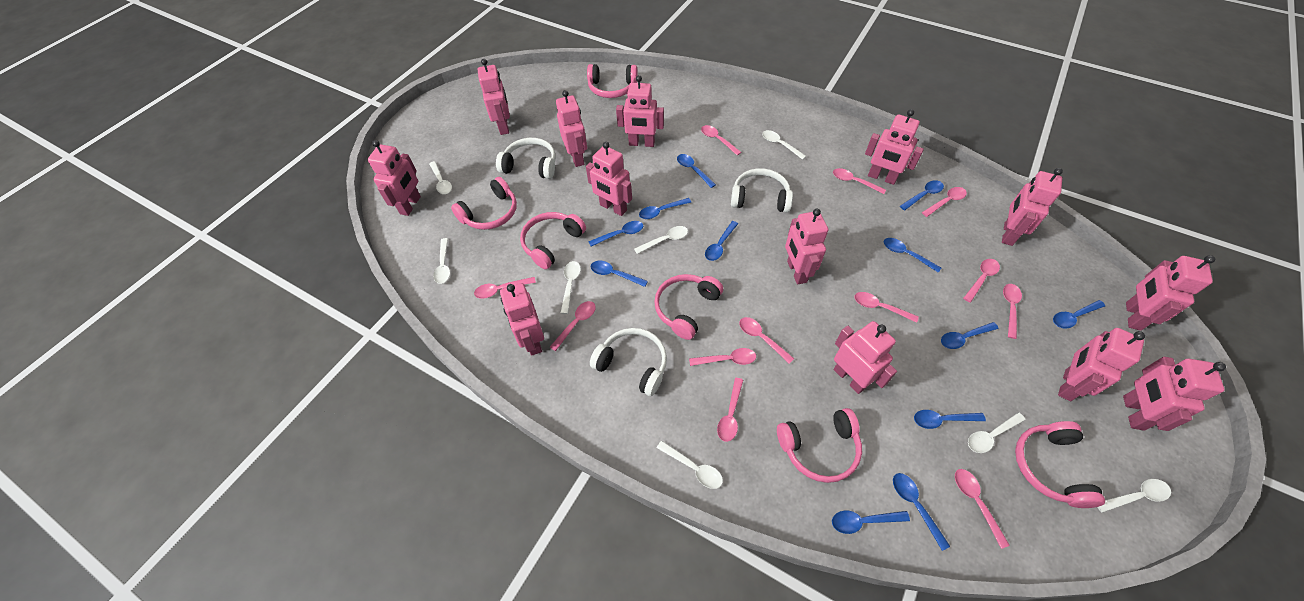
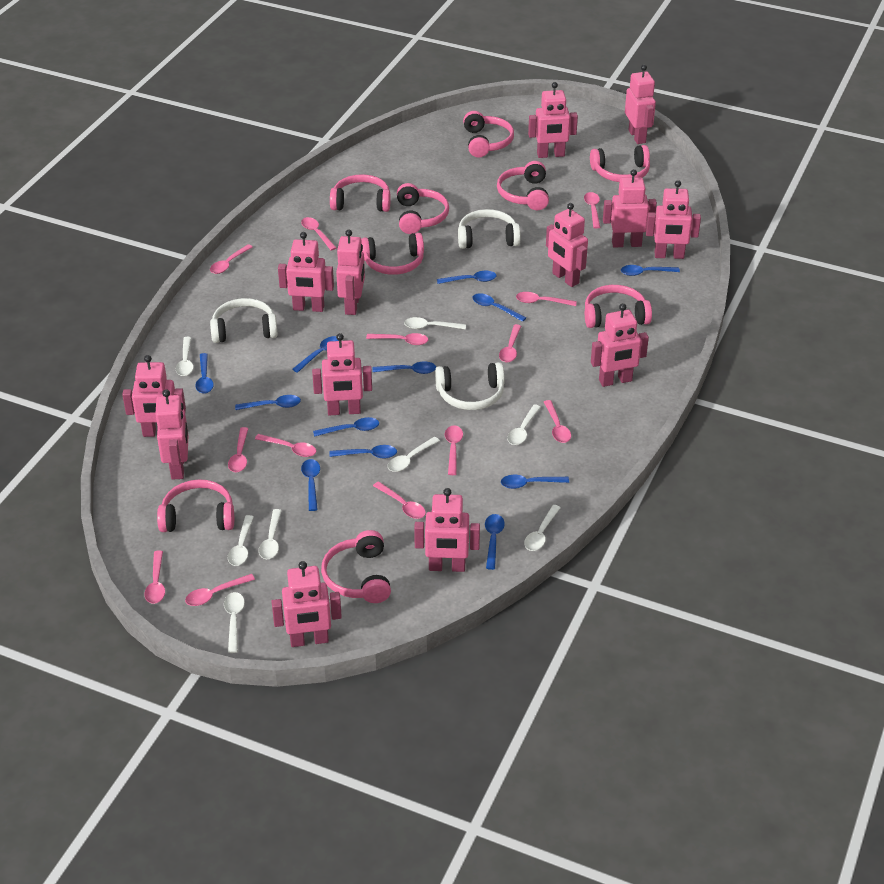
pink headphones: [451,177,517,230] [520,212,586,269] [587,64,638,98] [654,274,723,340] [777,408,862,483] [1015,421,1105,508] = 6 -> [157,479,234,532] [321,530,391,603] [330,174,391,212] [361,233,424,275] [397,183,449,234] [463,111,514,157] [497,161,549,210] [585,285,652,328] [590,145,650,182] = 9
pink spoon: [474,277,536,299] [550,301,596,351] [689,348,756,366] [701,125,741,155] [717,378,743,442] [739,317,794,364] [833,168,886,194] [855,292,919,323] [922,187,967,217] [955,469,1010,549] [963,259,1000,303] [1003,284,1022,339] = 12 -> [144,550,165,604] [185,574,255,606] [210,244,253,274] [228,427,248,472] [255,434,316,457] [301,217,337,250] [366,333,428,345] [373,481,426,519] [445,425,463,475] [499,324,521,363] [516,292,577,306] [544,400,571,443] [584,192,600,228] = 13

